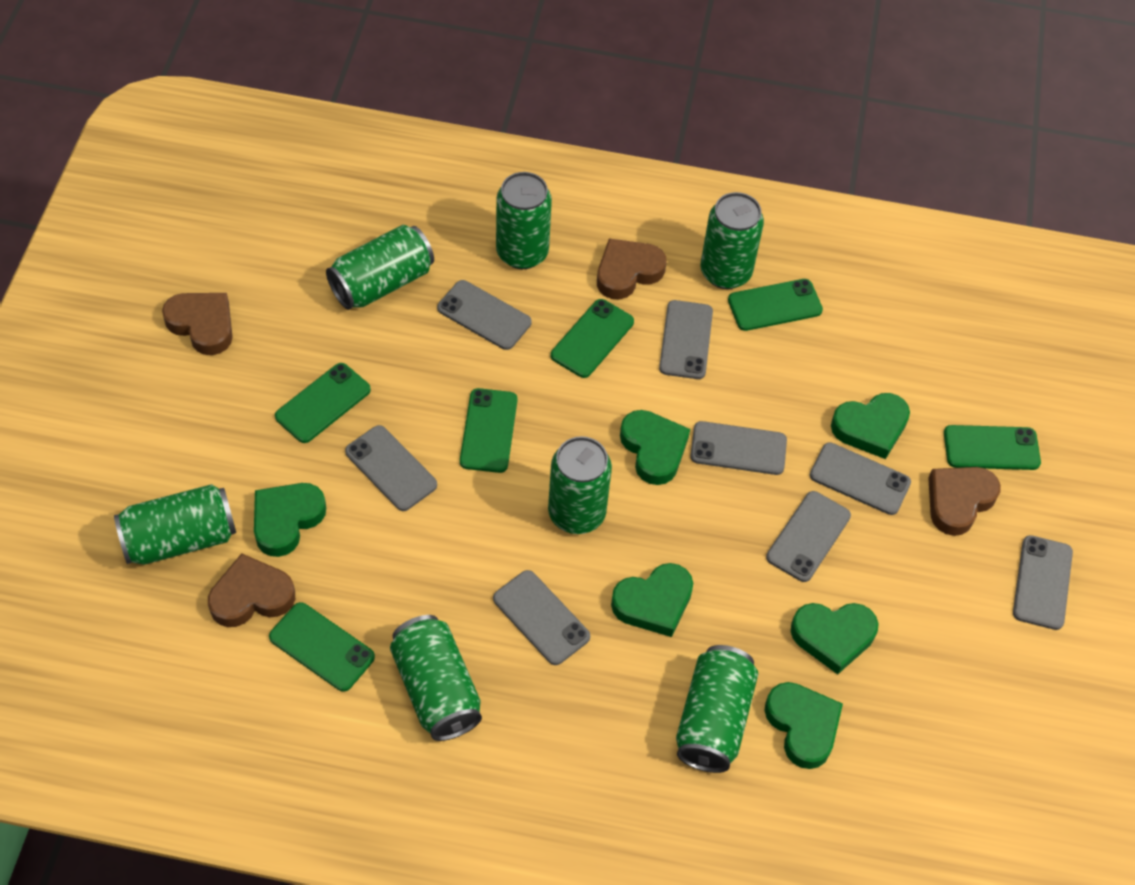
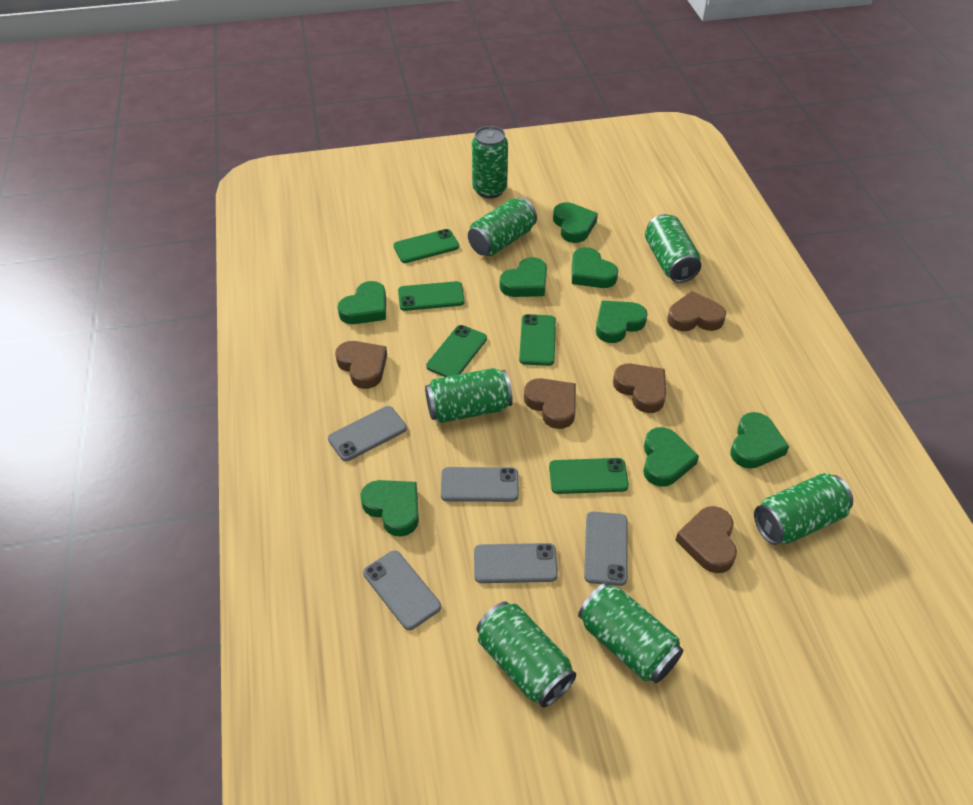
brown heart: [162,293,233,355] [208,553,295,627] [597,239,667,299] [928,467,1001,536] = 4 -> [335,341,387,389] [524,378,576,429] [613,363,666,413] [667,291,726,331] [675,506,737,573] = 5
green heart: [254,483,326,557] [611,563,693,637] [620,410,690,485] [764,682,843,769] [791,603,879,674] [831,393,910,459] = 6 -> [338,281,386,324] [360,480,419,537] [500,257,547,297] [553,202,598,243] [572,247,618,288] [596,301,647,343] [643,427,699,487] [731,412,789,469] = 8
green phone: [269,602,375,692] [275,363,371,443] [460,388,518,473] [551,299,634,378] [728,279,823,331] [944,425,1041,470] = 6 -> [394,229,459,263] [398,281,465,311] [426,325,487,377] [519,314,556,366] [549,458,629,494] = 5
grey phone: [345,425,437,511] [437,280,532,350] [493,570,590,665] [659,300,713,379] [690,421,787,475] [766,491,851,582] [810,442,911,515] [1013,535,1073,630] = 8 -> [328,406,407,461] [363,550,441,630] [441,467,519,502] [474,543,558,583] [584,511,628,586] = 5

